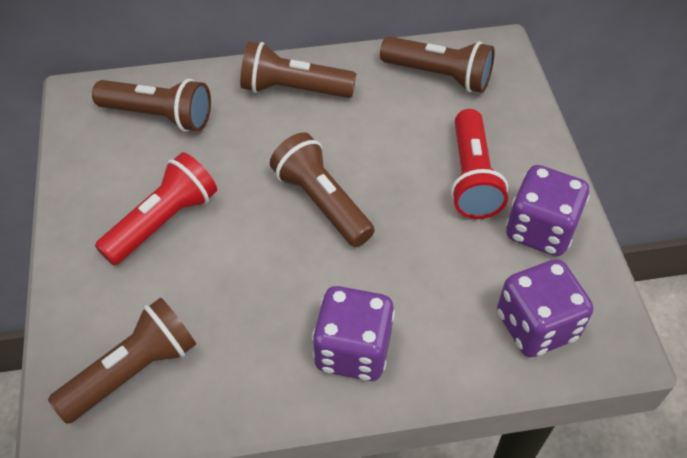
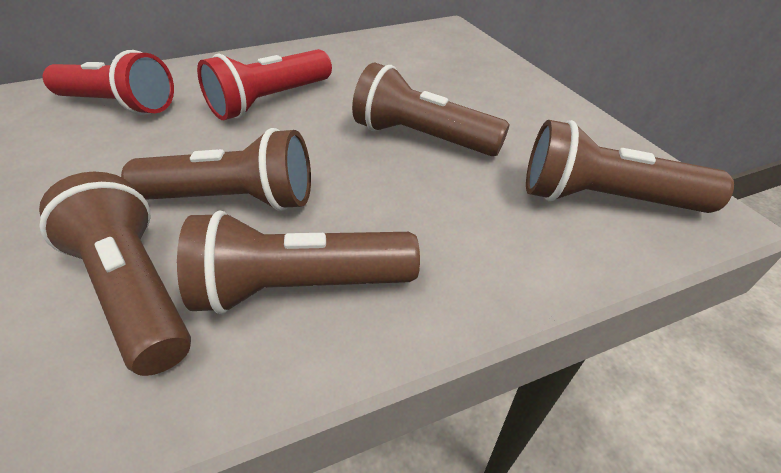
purple dice: [312,286,395,381] [497,259,593,357] [506,165,590,256] = 3 -> none = 0

